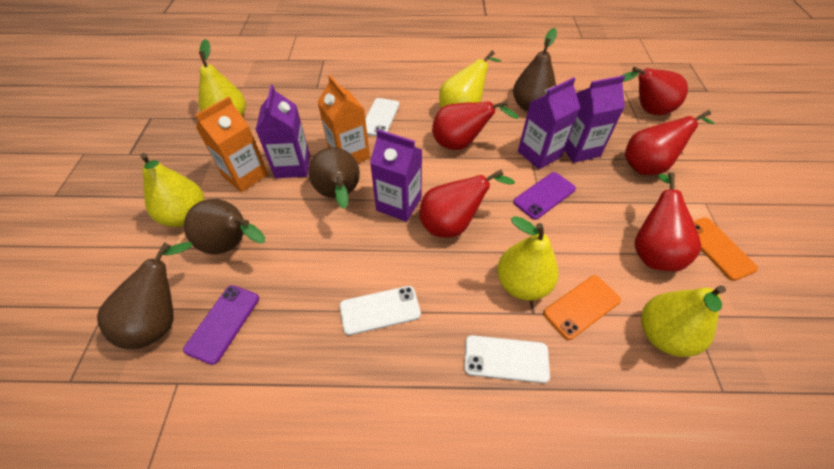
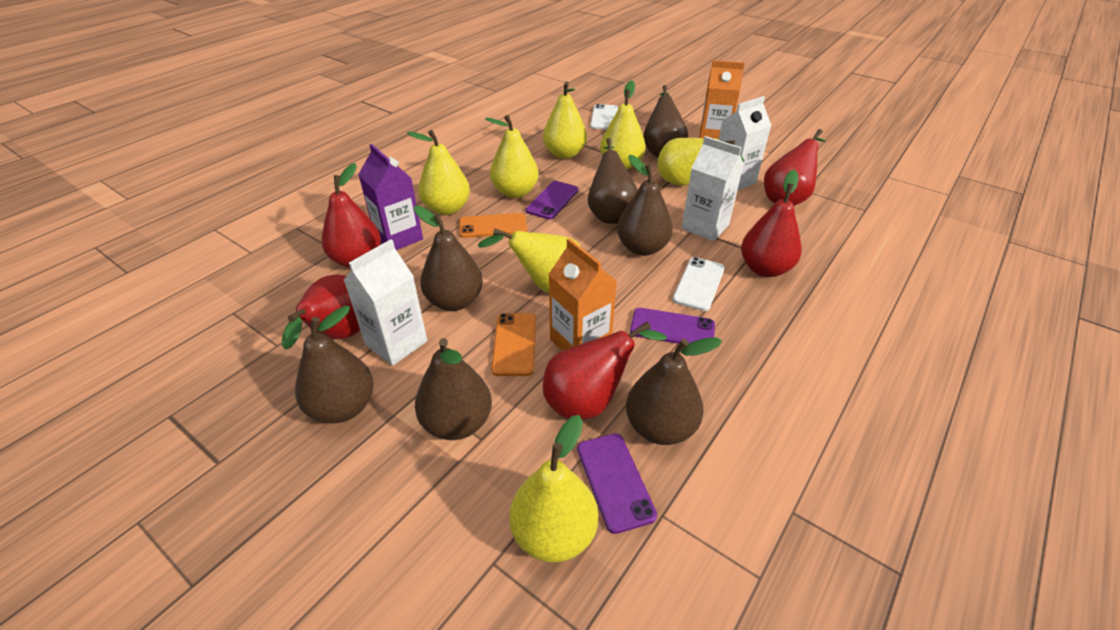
brown pear: [97,242,192,350] [184,199,265,254] [308,147,360,209] [513,28,557,112] = 4 -> [295,306,374,423] [414,206,483,311] [415,338,492,440] [588,138,638,224] [617,155,673,256] [626,337,722,445] [643,85,688,158] = 7
purple carton: [256,85,310,178] [370,129,422,222] [518,77,580,169] [564,75,625,163] = 4 -> [358,144,423,250] = 1
purple phone: [183,285,259,365] [513,172,576,219] = 2 -> [526,181,578,219] [577,433,657,534] [630,308,715,344] = 3
white carton: none = 0 -> [344,239,427,366] [682,136,744,241] [719,96,772,191] = 3
white phone: [340,286,421,335] [365,98,399,136] [464,335,550,383] = 3 -> [590,104,618,130] [673,257,725,311] = 2
yellow pear: [140,153,204,227] [199,39,246,116] [439,50,501,108] [497,216,559,301] [641,285,726,357] = 5 -> [407,130,470,215] [478,228,582,293] [485,115,539,198] [509,415,598,563] [543,82,587,159] [600,80,646,169] [657,138,744,186] = 7

